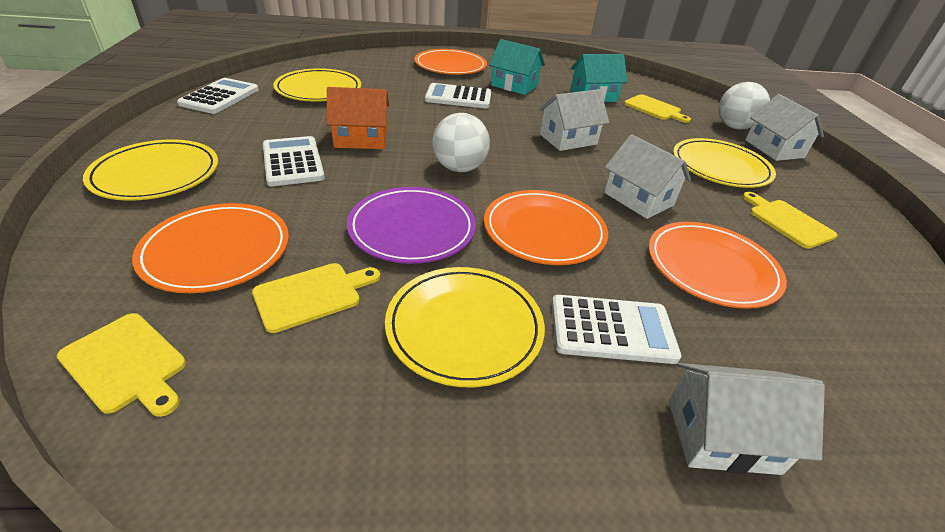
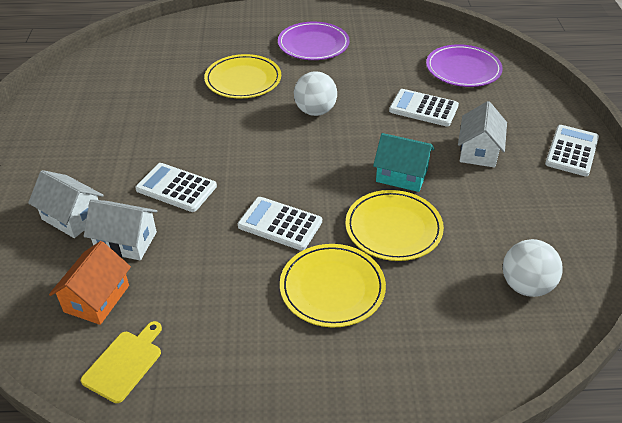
orange plate: [132,203,289,293] [414,49,487,75] [484,190,608,265] [648,222,787,309] = 4 -> none = 0
purple plate: [347,187,476,264] = 1 -> [278,22,350,60] [426,44,503,87] = 2
turquoise house: [489,39,545,95] [570,54,628,102] = 2 -> [373,133,434,192] = 1
white house: [539,89,609,151] [604,134,691,219] [669,363,825,475] [746,94,824,161] = 4 -> [28,170,104,238] [84,199,158,260] [458,101,507,168] = 3
yellow cutting board: [57,313,186,417] [252,263,380,333] [624,94,691,123] [743,192,837,249] = 4 -> [81,321,162,403] = 1
yellow plate: [83,139,218,201] [273,68,361,102] [385,267,545,387] [673,138,776,188] = 4 -> [204,54,281,98] [280,244,386,327] [345,190,444,261] = 3

